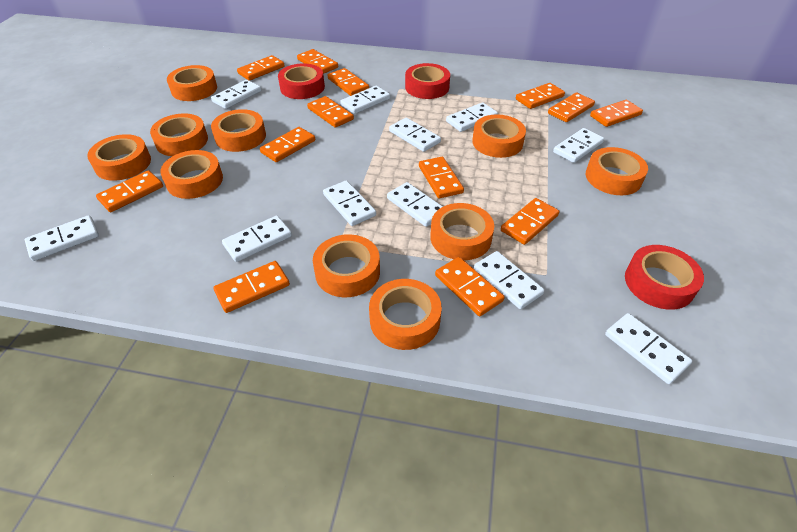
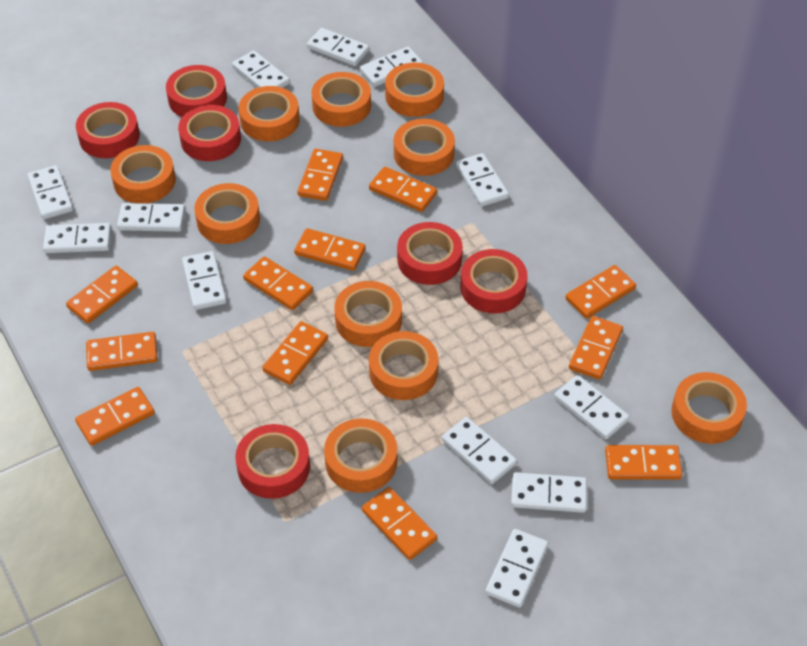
orange domino: [96,170,163,212] [213,261,290,313] [237,55,285,81] [260,127,315,162] [297,49,338,74] [307,96,354,128] [327,68,369,96] [419,157,464,198] [435,257,505,316] [501,198,559,245] [516,83,565,109] [548,93,595,122] [590,100,643,127] = 13 -> [66,266,138,324] [75,387,155,446] [86,332,158,371] [243,256,313,310] [262,321,328,385] [294,228,366,271] [297,149,343,201] [362,487,437,560] [369,167,437,212] [565,265,636,319] [569,316,623,380] [605,445,682,480] = 12
red tape: [278,63,325,99] [405,63,450,99] [625,245,704,310] = 3 -> [76,102,140,158] [166,65,227,117] [178,105,241,161] [235,424,310,499] [397,222,463,285] [460,249,528,313] = 6
white domino: [25,215,99,261] [211,80,261,109] [222,216,292,262] [323,180,376,226] [340,86,390,114] [387,182,443,227] [389,118,441,152] [446,102,498,132] [474,251,544,309] [553,128,604,163] [605,313,692,384] = 11 -> [28,165,73,219] [43,223,111,253] [117,203,185,232] [182,251,226,310] [232,50,290,88] [307,28,369,66] [360,47,423,87] [442,417,517,484] [456,153,509,207] [485,529,548,608] [511,472,587,513] [554,375,629,439] = 12

